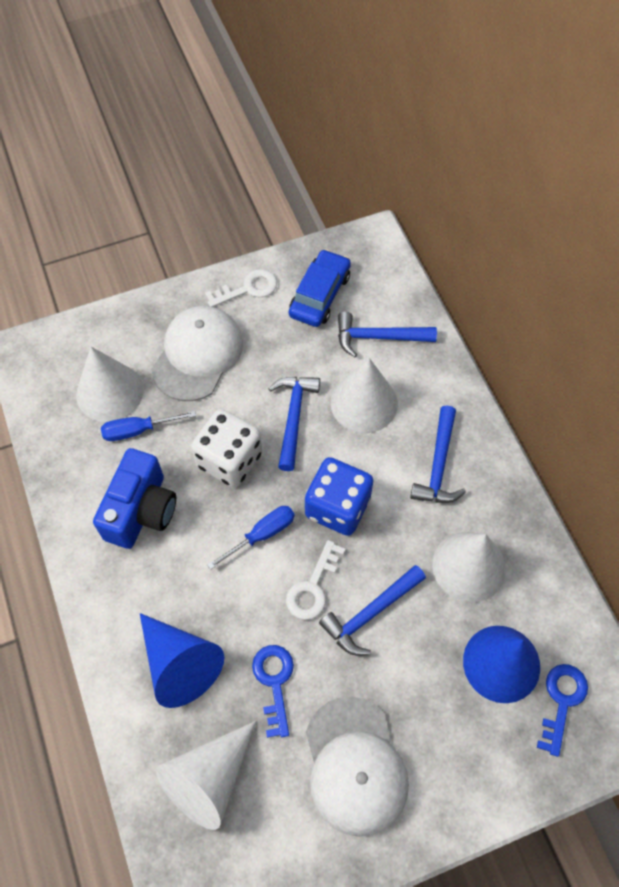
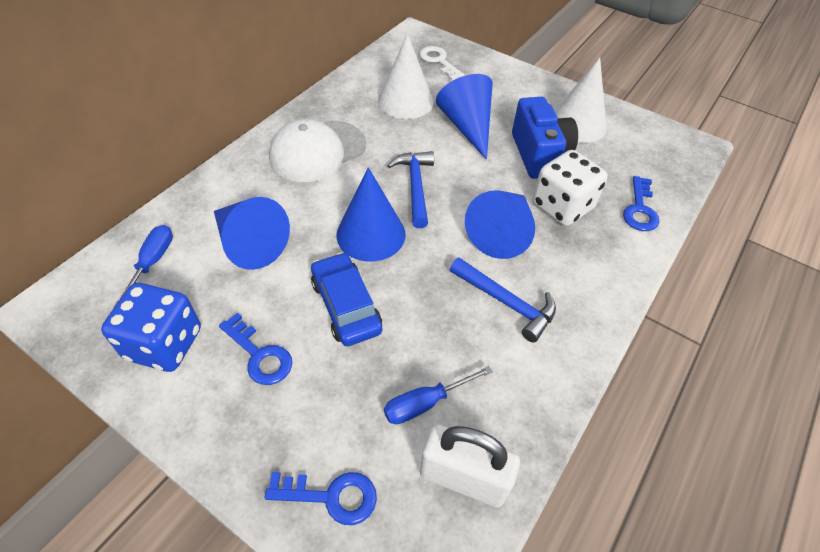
blue cone: [140,613,224,708] [463,626,540,703] = 2 -> [214,197,290,270] [336,167,406,261] [436,74,493,160] [465,190,535,259] = 4
blue hammer: [268,377,320,471] [319,565,426,656] [338,312,437,357] [410,405,466,503] = 4 -> [387,151,434,228] [450,258,556,343] = 2
blue key: [252,645,294,738] [537,664,588,757] = 2 -> [219,313,292,385] [264,472,377,525] [623,176,659,231] = 3
white cap: [151,306,243,401] [306,696,409,837] = 2 -> [269,119,366,182] = 1
white cone: [76,347,143,422] [156,721,256,830] [330,358,398,433] [432,532,506,603] = 4 -> [378,34,434,119] [555,57,607,143] = 2
white key: [205,269,277,307] [286,540,346,620] = 2 -> [419,46,464,80] = 1
white padlock: none = 0 -> [420,424,520,507] = 1

